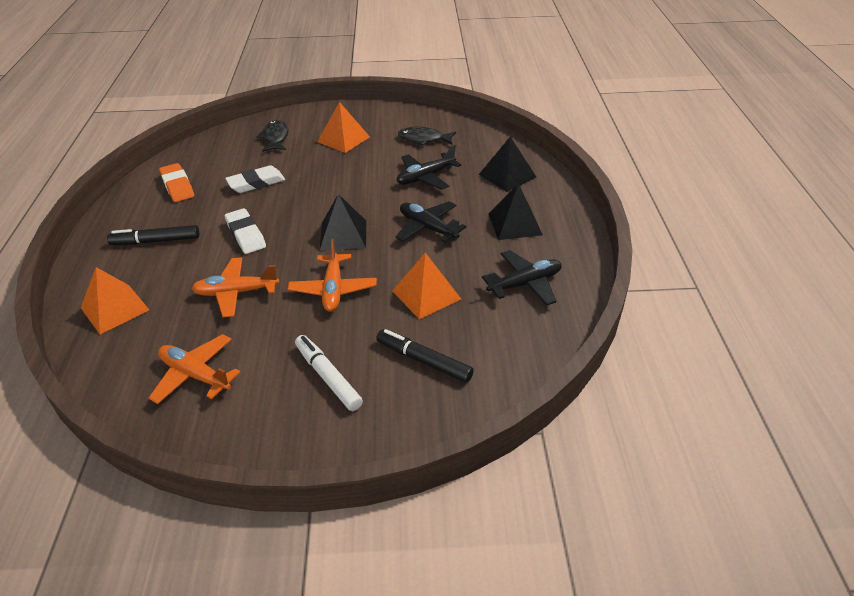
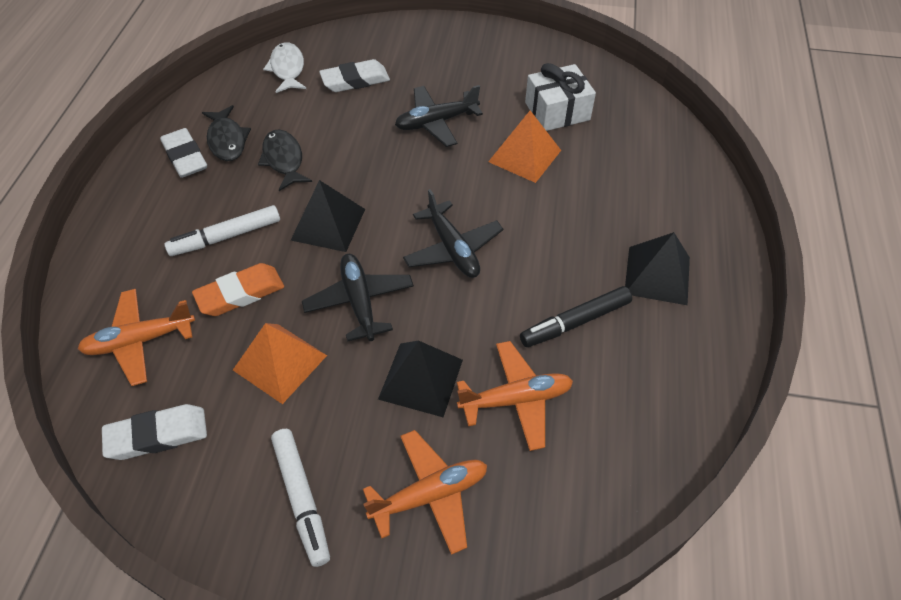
black marker: [107,225,199,245] [376,329,474,383] = 2 -> [520,286,632,347] = 1
orange pyramid: [81,267,149,334] [317,102,370,153] [392,253,461,319] = 3 -> [233,323,327,404] [488,111,561,183] = 2
white eraser: [225,165,285,193] [225,208,266,254] = 2 -> [102,404,207,460] [160,128,207,178] [319,59,390,92] = 3
white fish: none = 0 -> [263,42,306,93] = 1
white gift: none = 0 -> [525,63,596,131] = 1
white marker: [295,335,363,411] = 1 -> [164,205,280,256] [271,429,330,567] = 2

